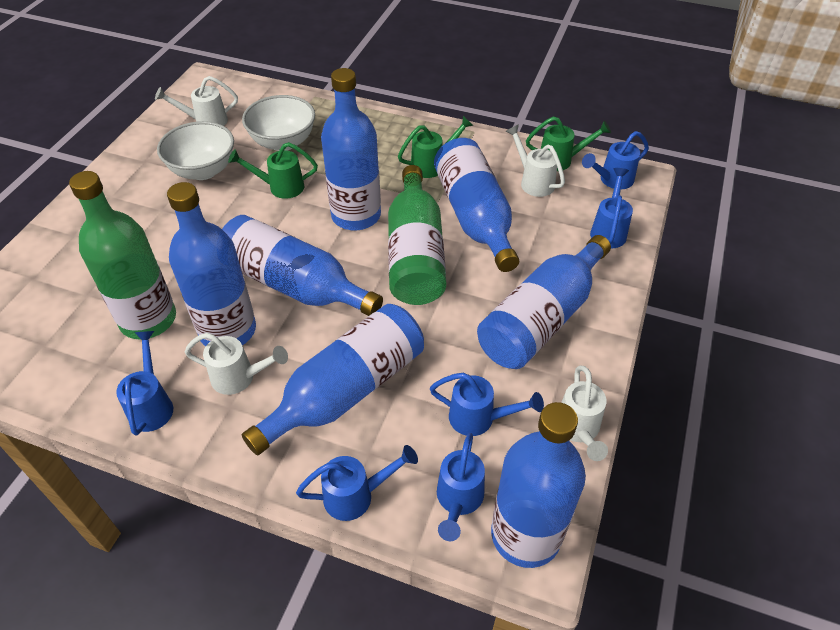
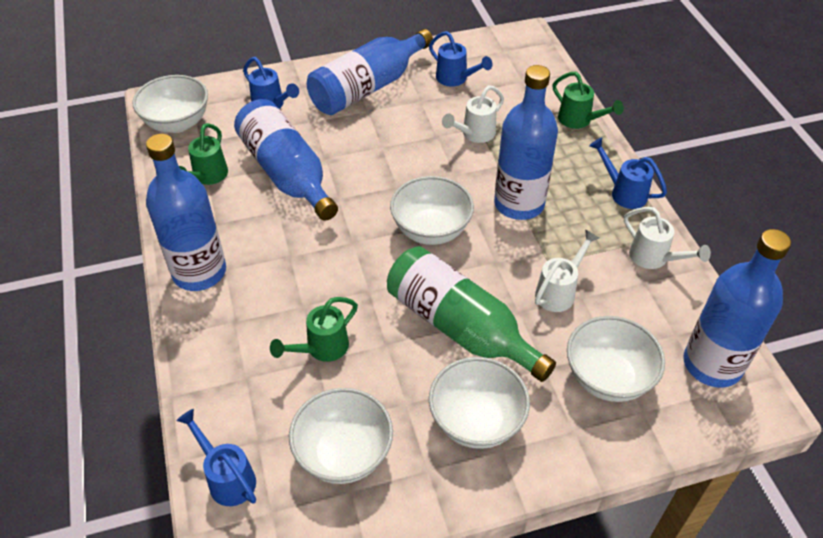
blue bottle: [167,182,256,346] [222,215,383,316] [242,304,424,456] [321,68,381,230] [434,138,519,272] [477,235,611,369] [491,402,586,568] = 7 -> [146,134,226,291] [234,99,338,221] [307,29,433,115] [494,65,558,220] [683,229,791,388] = 5
blue watering can: [116,331,173,436] [296,445,418,521] [430,373,544,436] [437,433,485,541] [582,131,649,189] [590,168,633,248] = 6 -> [176,409,256,506] [243,57,299,109] [429,31,492,87] [589,137,667,209] = 4
green bottle: [69,171,176,339] [388,165,446,305] = 2 -> [387,246,556,382] = 1
white bowl: [157,121,234,180] [242,95,315,151] = 2 -> [132,75,208,133] [289,388,393,484] [390,176,474,245] [429,357,530,449] [567,316,665,402] = 5
white watering can: [155,76,238,126] [185,333,288,395] [506,125,565,197] [561,366,608,461] = 4 -> [442,85,504,143] [535,230,599,312] [624,207,711,269] = 3

